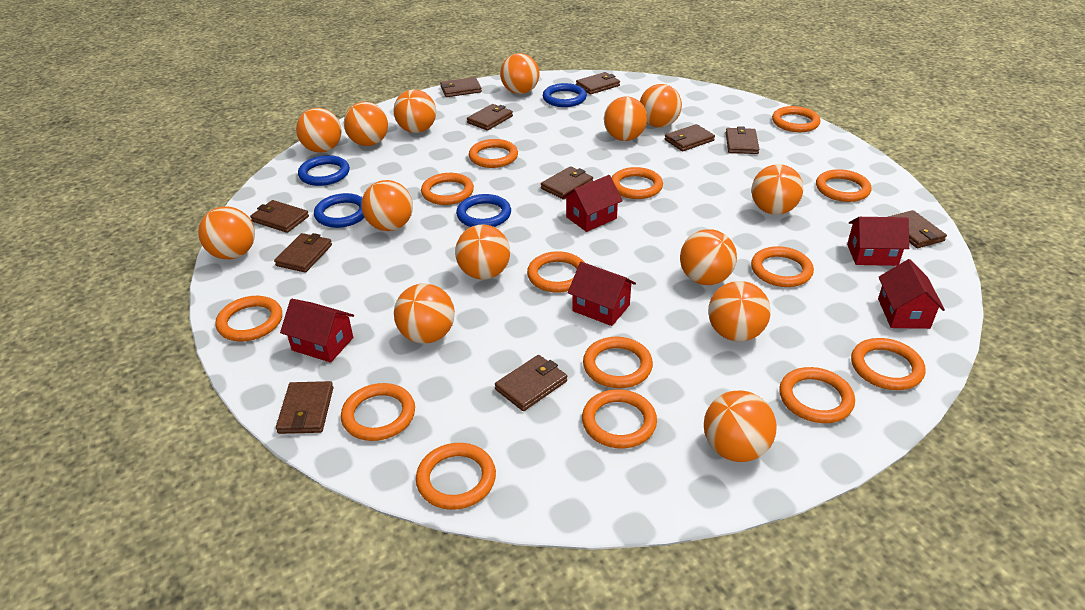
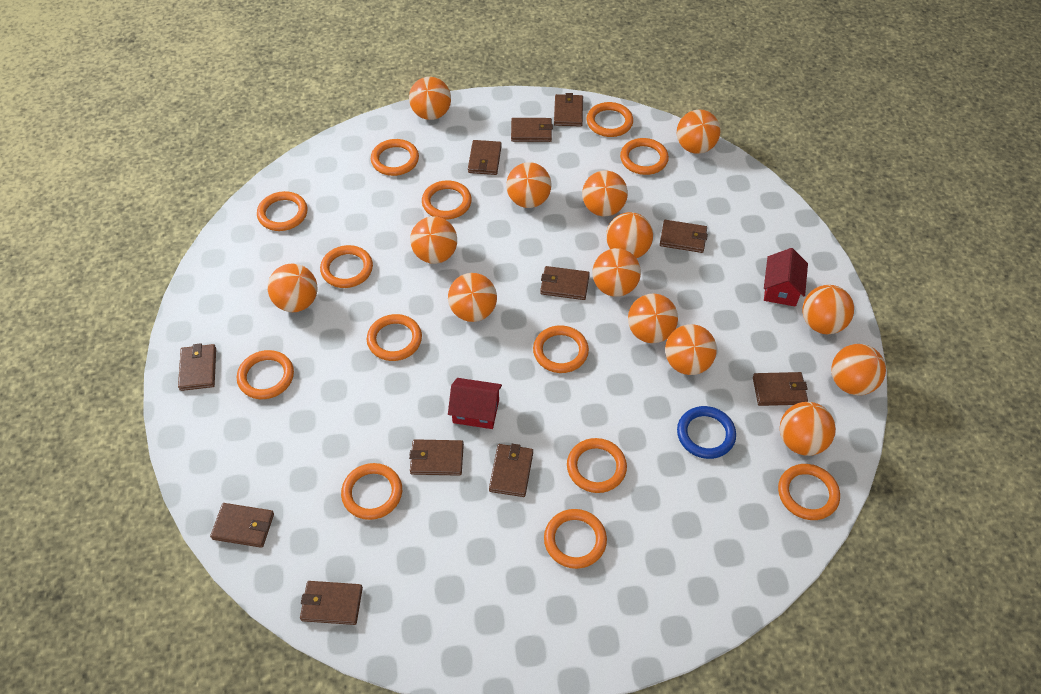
blue ring: [298,155,350,186] [314,193,365,228] [456,194,511,227] [543,83,587,107] = 4 -> [677,406,736,459] = 1
orange ring: [215,296,282,342] [341,383,415,441] [416,443,496,510] [421,173,474,205] [469,139,518,168] [527,251,585,293] [582,389,657,449] [583,337,653,388] [611,167,663,199] [751,246,814,287] [772,106,821,132] [779,367,855,423] [816,169,872,202] [851,338,926,390] = 14 -> [237,350,294,399] [257,191,308,231] [320,245,373,288] [341,463,402,520] [367,314,422,361] [371,139,419,176] [422,180,472,220] [533,326,589,373] [544,509,607,569] [567,438,627,493] [587,102,633,137] [620,138,669,175] [778,464,840,520] = 13
red house: [280,299,354,363] [562,175,623,232] [568,262,636,326] [847,217,909,266] [878,259,945,329] = 5 -> [448,378,502,429] [764,248,808,307] = 2

